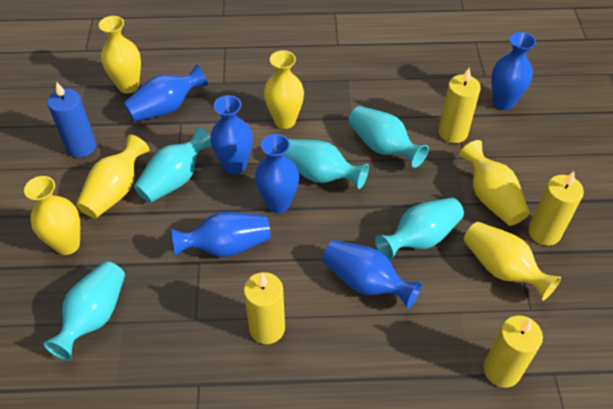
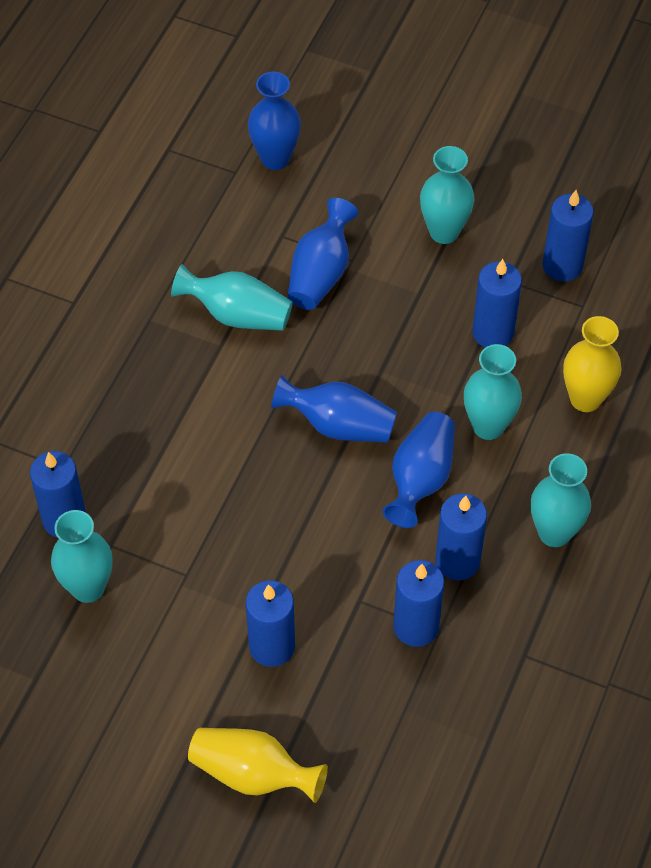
blue candle: [47,81,97,158] = 1 -> [30,451,86,538] [246,580,295,667] [393,560,444,647] [435,493,487,581] [472,259,522,348] [542,190,594,281] = 6
blue vase: [124,64,208,122] [171,212,270,257] [210,95,253,174] [255,134,299,213] [322,240,422,309] [491,32,536,110] = 6 -> [248,72,301,170] [271,375,397,442] [288,198,358,310] [383,412,455,528] = 4
yellow candle: [244,272,285,344] [438,68,481,143] [484,315,543,388] [528,171,584,246] = 4 -> none = 0
yellow vase: [24,176,80,255] [76,135,150,218] [99,16,141,94] [264,50,304,129] [459,140,530,226] [464,222,561,300] = 6 -> [188,728,328,803] [563,316,622,412] = 2

